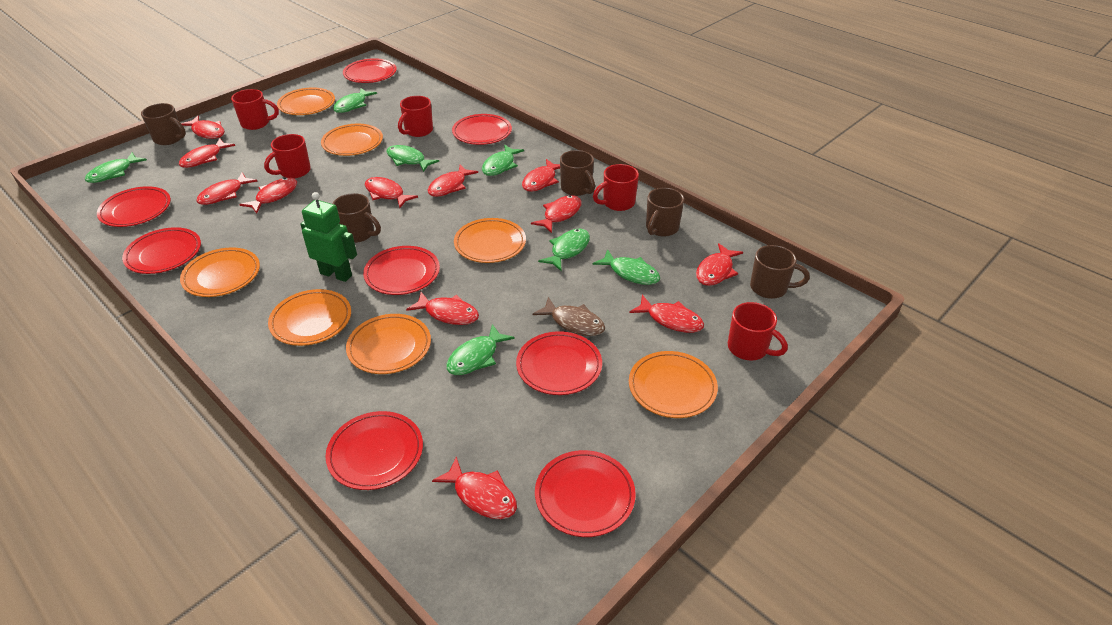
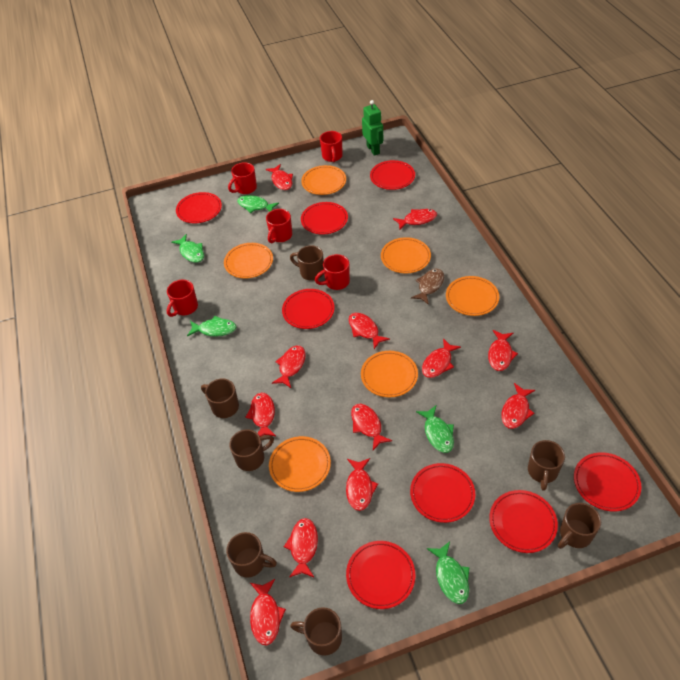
brown mug: [141,103,186,145] [332,193,381,243] [560,150,595,196] [646,188,684,236] [750,245,810,299] = 5 -> [201,379,239,418] [226,532,277,578] [229,429,274,471] [290,245,324,281] [290,607,342,656] [528,440,565,491] [558,503,601,549] = 7
green fish: [85,152,147,183] [333,88,377,113] [386,145,439,172] [446,324,515,375] [482,144,524,176] [538,229,590,272] [593,249,660,285] = 7 -> [171,234,204,263] [187,316,236,337] [237,195,279,213] [416,406,454,453] [427,541,470,604] = 5
orange plate: [180,247,260,297] [268,289,351,346] [277,87,335,115] [321,124,383,156] [346,314,431,374] [454,218,526,263] [629,351,718,418] = 7 -> [224,243,273,279] [269,436,331,492] [301,165,346,195] [361,351,418,397] [381,237,431,273] [446,276,499,316] = 6

